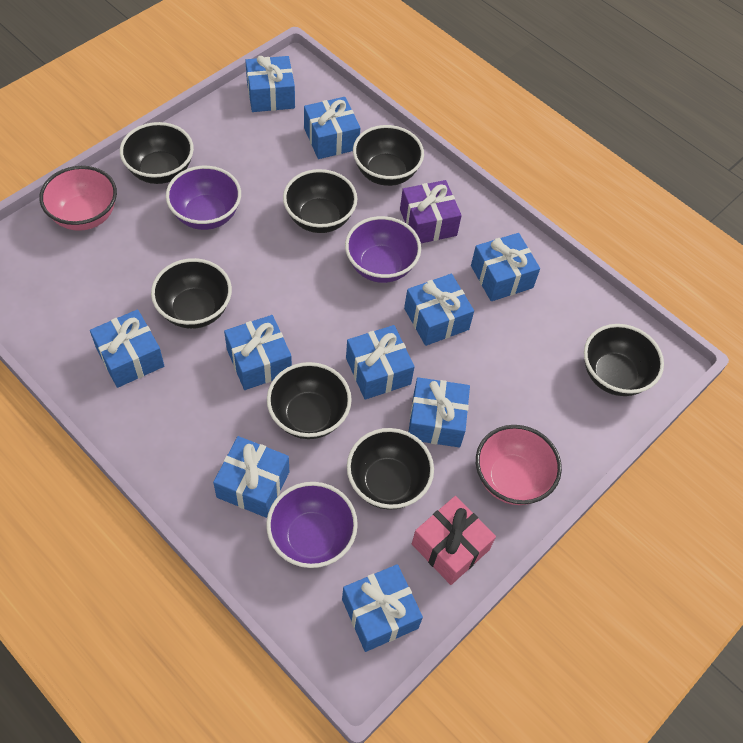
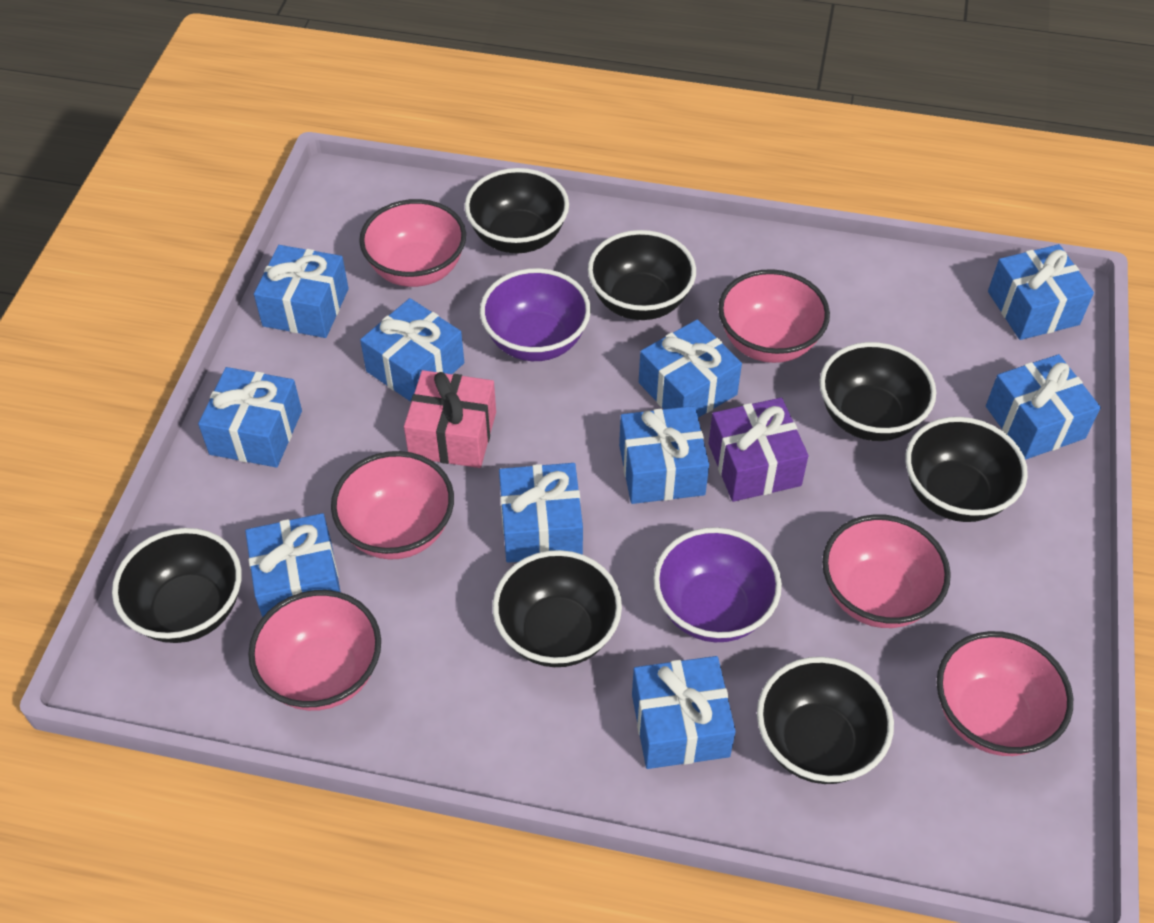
pink bowl: [39,166,117,231] [476,425,562,505] = 2 -> [248,590,381,711] [331,451,454,560] [359,199,466,287] [718,269,830,363] [822,514,951,628] [937,631,1073,756] = 6
purple bowl: [166,166,241,230] [266,482,358,568] [345,216,421,283] = 3 -> [480,268,591,361] [653,527,782,642] = 2

